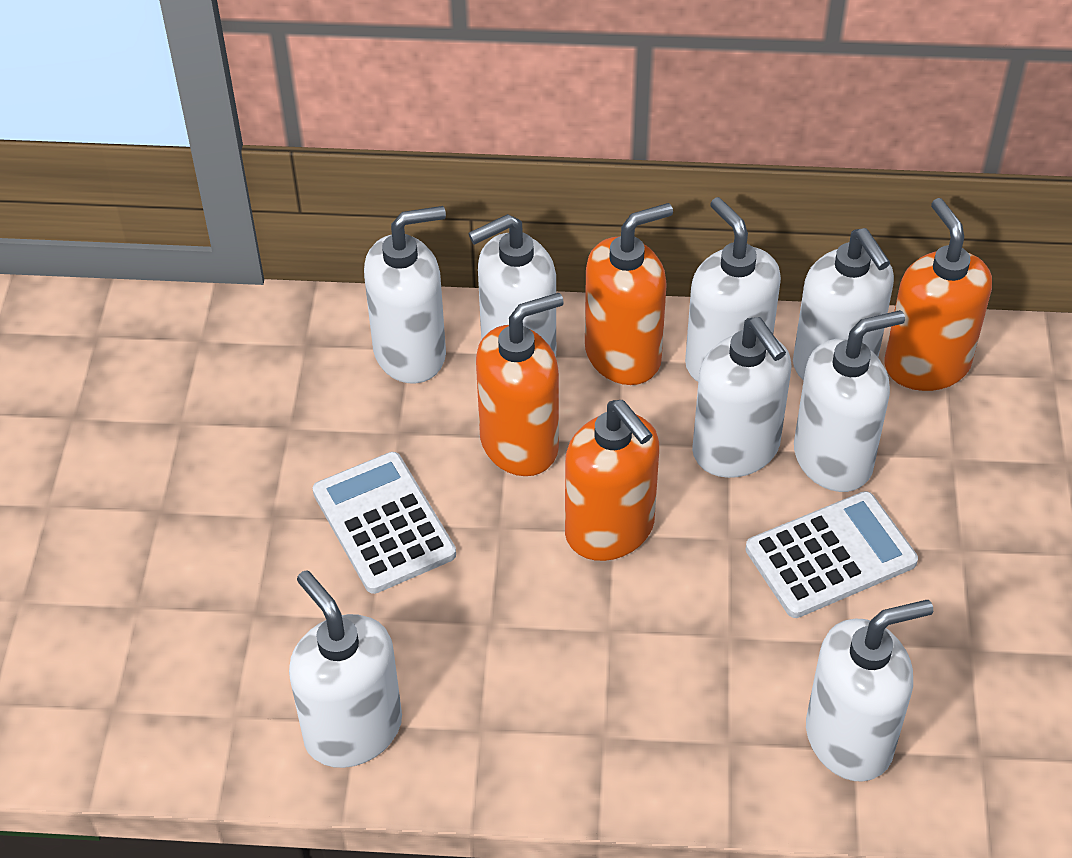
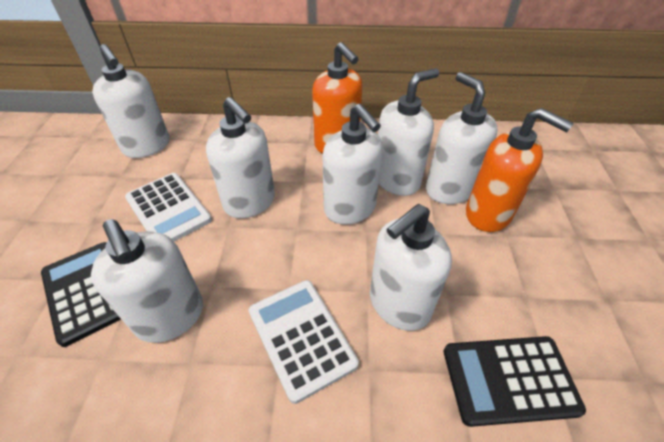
black calculator: none = 0 -> [41,242,121,347] [444,336,586,427] = 2
orange soap dispenser: [476,293,564,476] [565,400,659,561] [585,203,673,385] [885,198,992,391] = 4 -> [312,42,363,154] [466,108,573,232] = 2
white soap dispenser: [289,570,402,768] [364,206,446,384] [468,214,556,357] [685,197,781,382] [692,317,792,478] [793,228,894,380] [794,310,905,492] [806,600,933,782] = 8 -> [91,219,203,343] [92,44,169,158] [206,97,275,218] [322,104,383,225] [370,204,452,331] [378,68,439,196] [426,72,498,204] = 7

